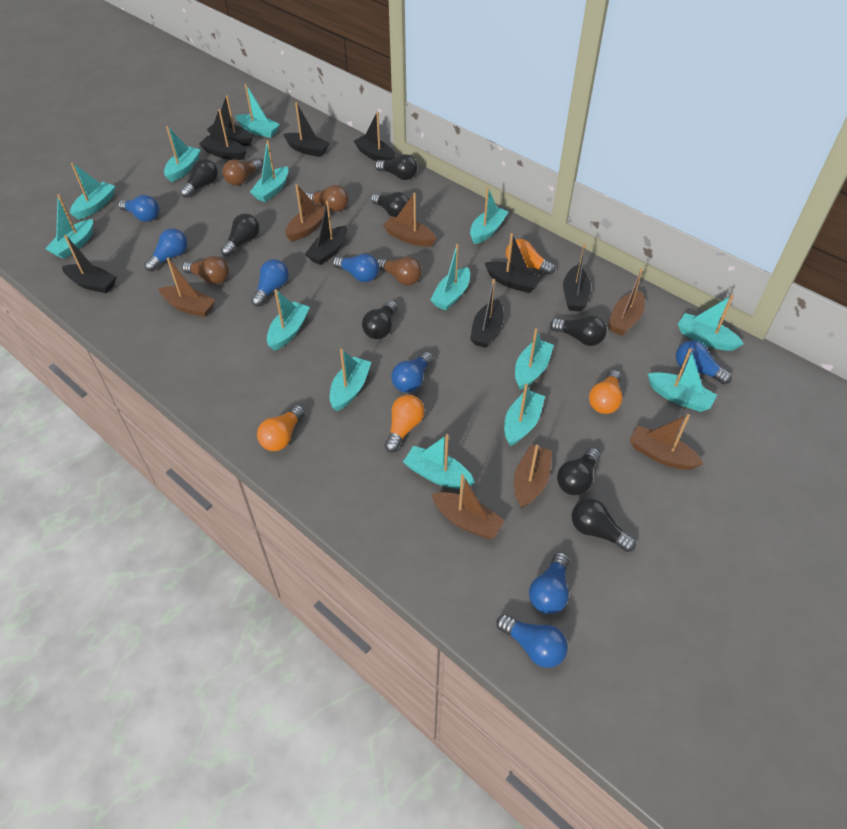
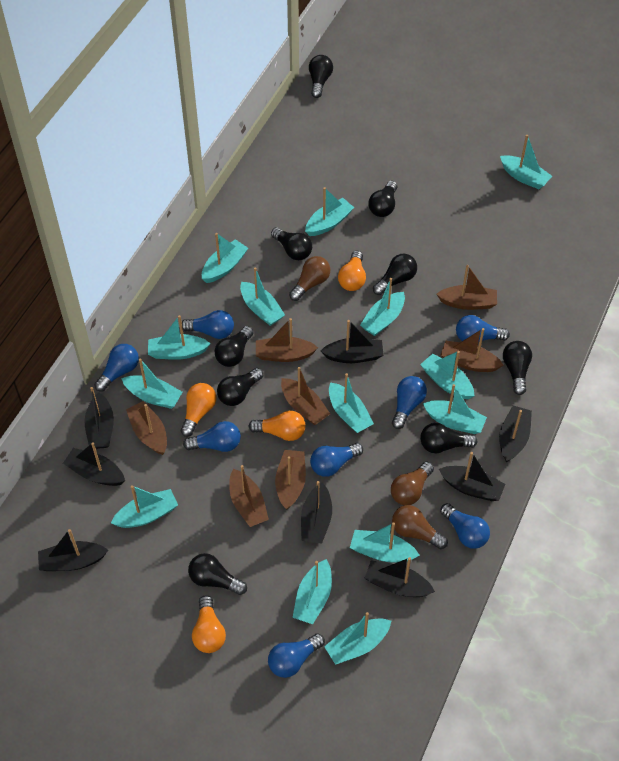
black boat: [62,235,117,294] [199,109,247,160] [207,95,253,146] [283,102,330,157] [305,201,347,265] [354,111,395,161] [470,279,504,348] [485,233,543,293] [563,244,591,311] = 9 -> [38,529,108,571] [63,442,125,486] [84,387,114,449] [301,481,332,544] [321,320,384,363] [364,557,435,597] [439,452,505,501] [499,406,532,462] = 8
black light bulb: [180,159,218,198] [221,213,259,257] [362,301,398,339] [371,192,409,217] [375,154,418,180] [550,315,607,346] [557,448,601,495] [571,499,636,552] = 8 -> [188,553,247,595] [215,326,254,367] [217,368,263,406] [271,227,312,260] [309,55,333,98] [369,180,397,217] [373,254,417,295] [420,423,478,453] [503,341,532,395] = 9
brown light bulb: [182,256,229,285] [222,159,263,185] [305,185,349,212] [377,257,422,285] = 4 -> [289,256,330,301] [391,461,434,505] [392,505,448,549] = 3

